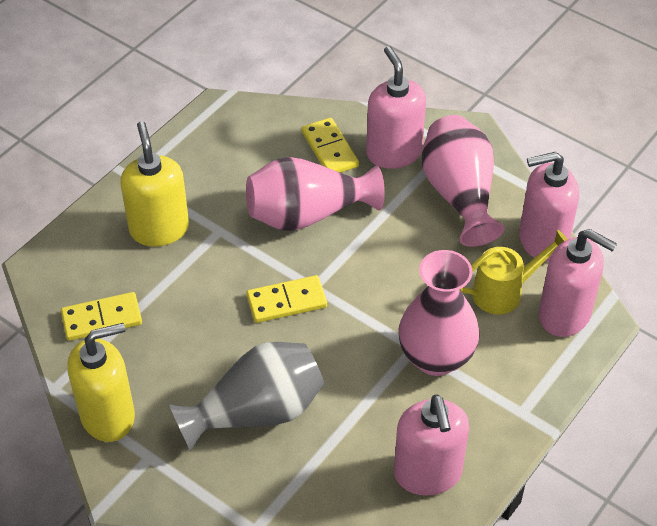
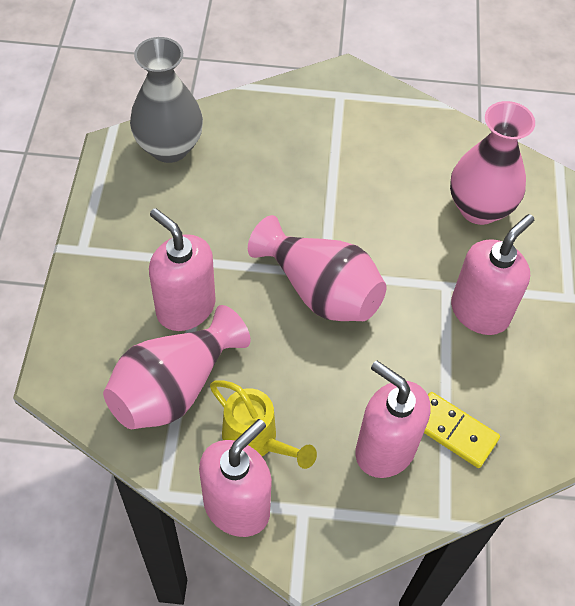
yellow domino: [61,292,142,341] [246,275,327,323] [302,118,359,173] = 3 -> [424,392,500,468] = 1
yellow soap dispenser: [68,323,135,442] [121,121,189,246] = 2 -> none = 0

